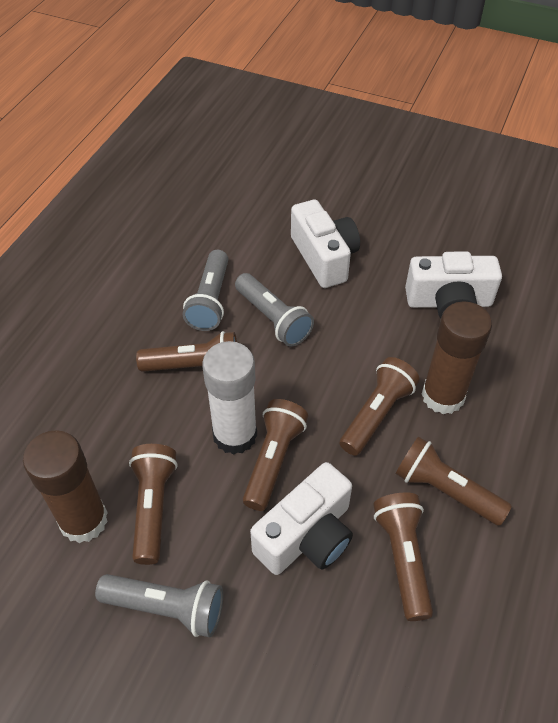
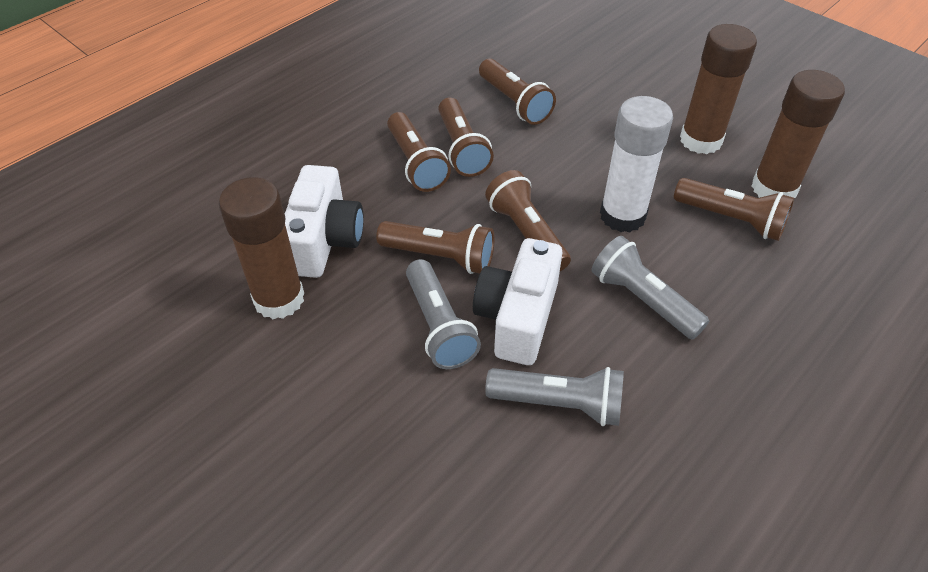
brown glue stick: [23,430,108,543] [422,301,492,414] = 2 -> [219,177,304,319] [680,24,757,154] [751,70,845,198] = 3
white camera: [250,462,353,575] [291,200,360,288] [405,251,502,318] = 3 -> [285,165,364,278] [473,238,562,365] = 2

